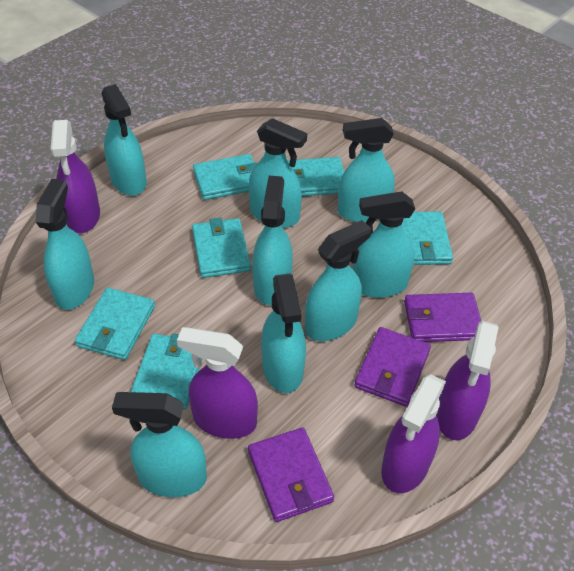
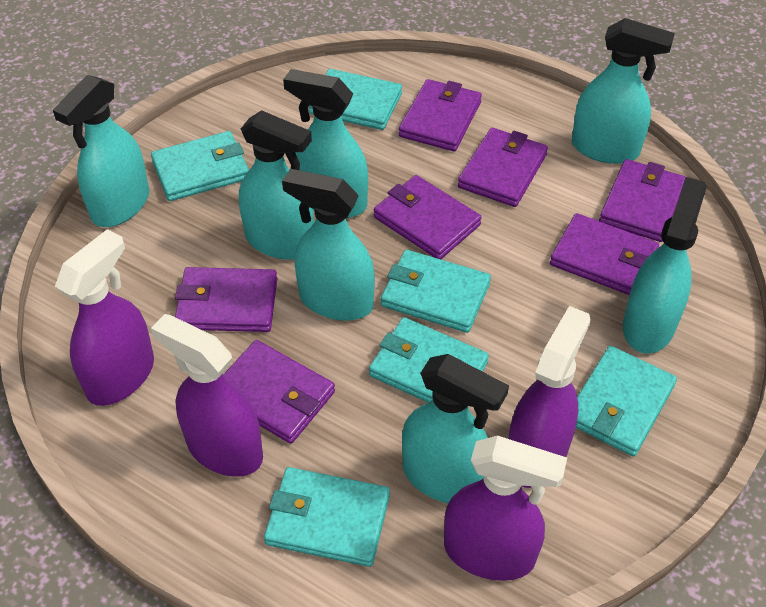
purple wallet: [248,427,334,522] [354,327,431,407] [404,293,481,342] = 3 -> [175,267,277,332] [223,340,335,444] [374,175,482,259] [399,79,482,151] [458,128,548,207] [550,213,659,295] [599,159,685,242] = 7
turquoise spray bottle: [36,179,94,310] [101,84,147,196] [112,392,207,497] [249,118,307,228] [252,176,293,305] [261,274,306,393] [305,220,371,341] [338,118,395,223] [353,191,415,298] = 9 -> [53,75,150,227] [239,110,314,260] [282,169,375,321] [283,69,368,218] [402,354,509,503] [572,18,675,164] [623,177,707,354] = 7

